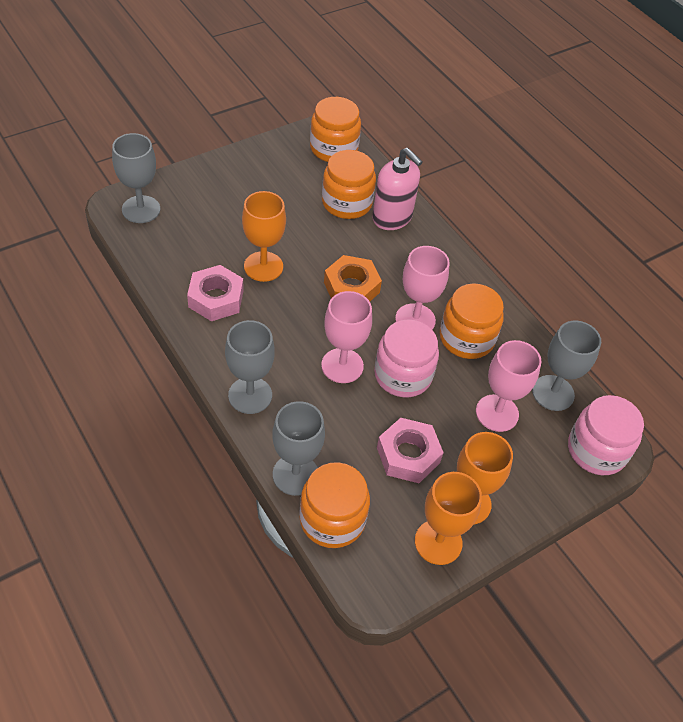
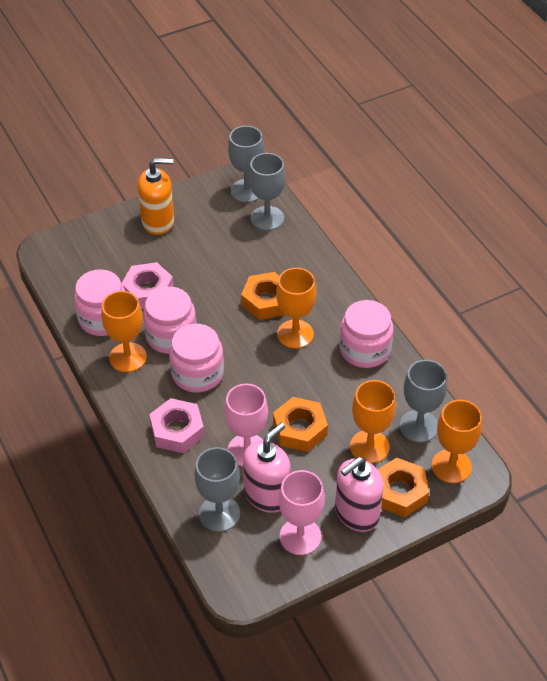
orange goblet: [242,191,286,282] [415,472,482,565] [457,432,513,524] = 3 -> [101,291,147,372] [276,268,316,349] [350,380,396,463] [431,400,482,483] = 4
orange jar: [299,462,370,548] [310,97,361,162] [322,150,376,219] [440,283,504,359] = 4 -> none = 0
orange nut: [324,255,382,301] = 1 -> [241,272,285,320] [273,397,328,452] [377,458,429,517] = 3
orange soap dispenser: none = 0 -> [137,158,174,235] = 1
pink goblet: [321,291,372,383] [395,246,449,330] [476,340,541,432] = 3 -> [224,384,268,467] [279,470,325,555] = 2
pink jar: [374,320,439,397] [568,395,644,475] = 2 -> [74,269,125,336] [143,287,197,354] [169,324,224,393] [339,300,393,368] = 4
pink soap dispenser: [372,148,422,230] = 1 -> [243,423,291,513] [335,457,384,532] = 2

